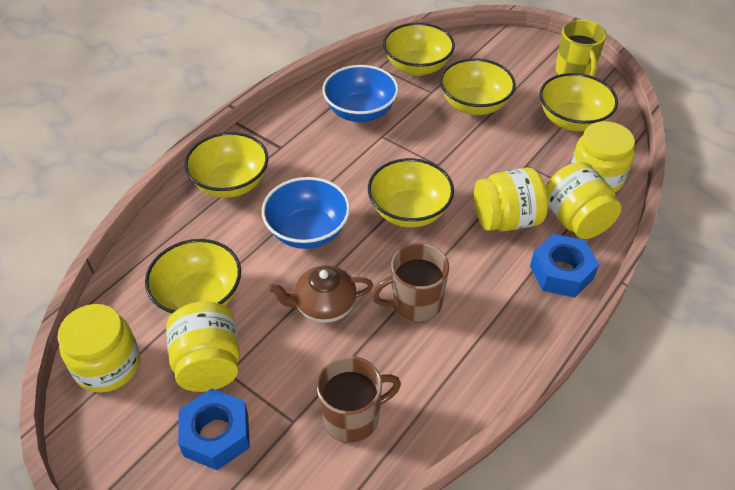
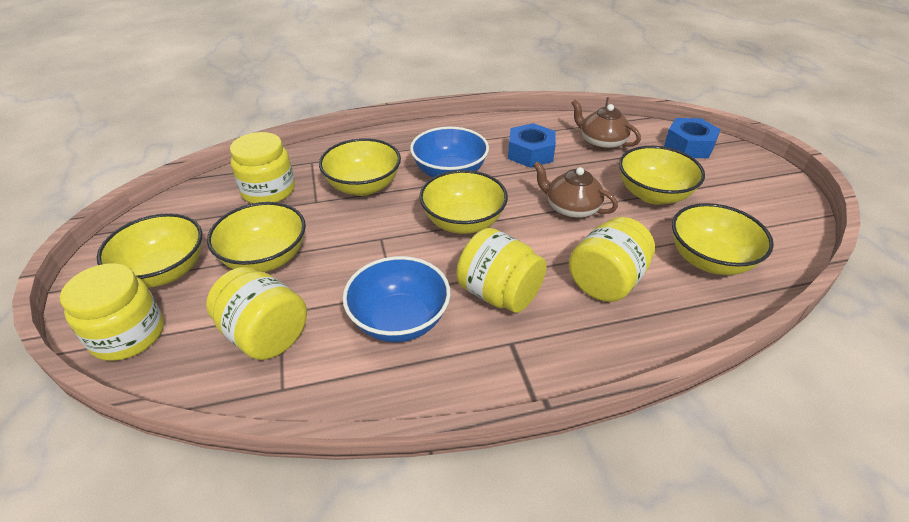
brown mug: [317,356,401,443] [372,243,449,323] = 2 -> none = 0
brown teapot: [268,265,373,323] = 1 -> [533,161,618,219] [572,100,641,151] = 2
yellow mug: [555,20,606,77] = 1 -> none = 0

